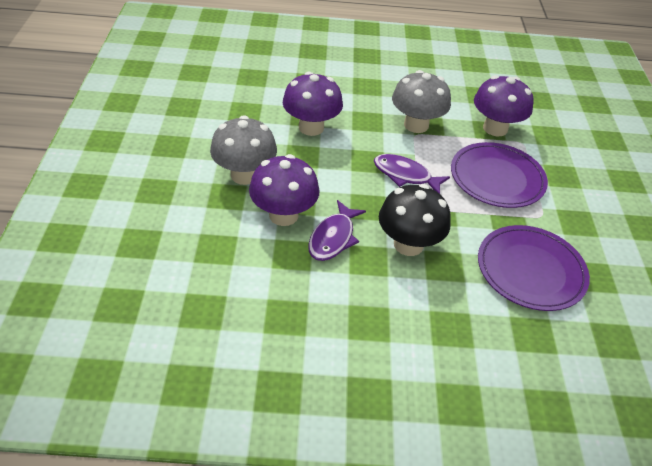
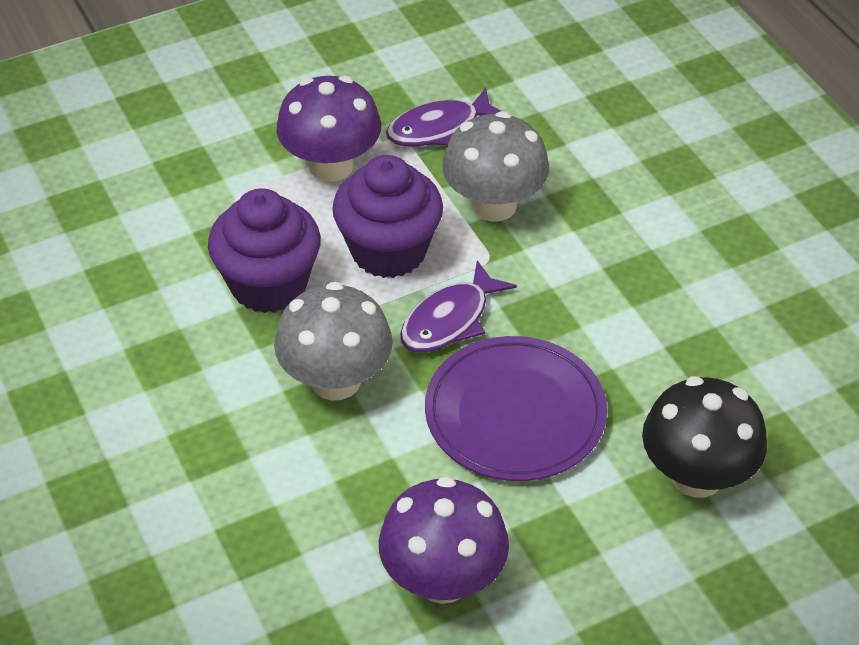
purple cupcake: none = 0 -> [208,188,321,313] [332,155,443,278] = 2
purple mushroom: [249,154,320,226] [283,72,343,136] [474,75,534,137] = 3 -> [277,75,381,182] [379,476,509,604] = 2
purple plate: [451,142,548,208] [478,225,590,311] = 2 -> [425,336,607,481] = 1

